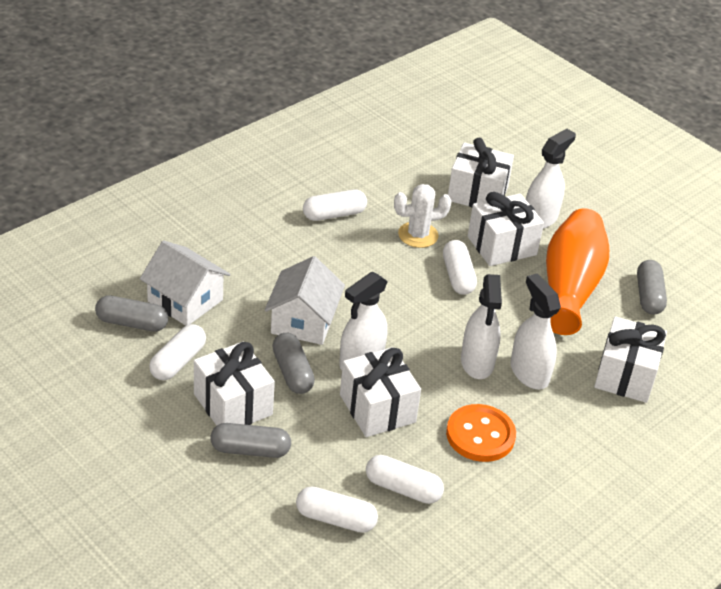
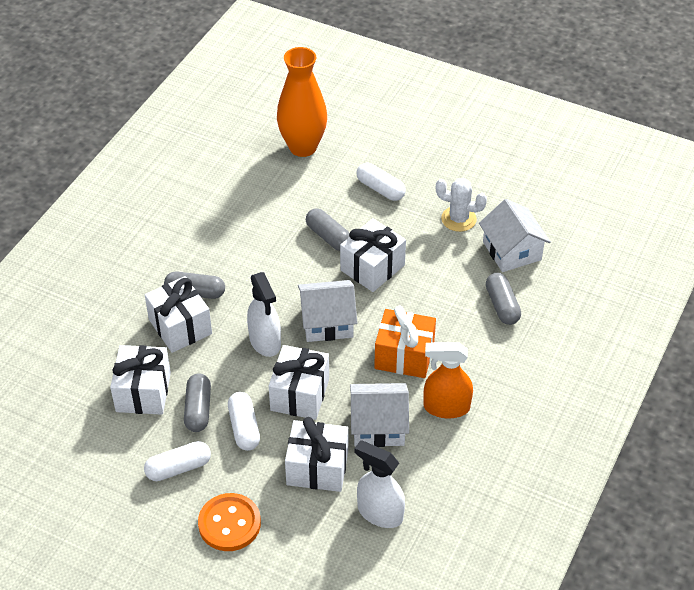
orange gift: none = 0 -> [374,306,436,378] = 1
orange spray bottle: none = 0 -> [424,342,473,418] = 1
white capsule: [149,324,206,380] [296,486,378,533] [303,189,367,221] [366,455,444,504] [443,240,477,295] = 5 -> [144,441,211,481] [228,392,260,451] [356,163,406,201] = 3
white house: [140,240,230,326] [265,256,345,345] = 2 -> [298,280,357,342] [350,383,409,447] [479,199,551,272] = 3
white spray bottle: [339,272,388,370] [461,274,502,379] [511,273,561,389] [526,129,576,229] = 4 -> [247,272,281,357] [354,440,405,528] = 2

